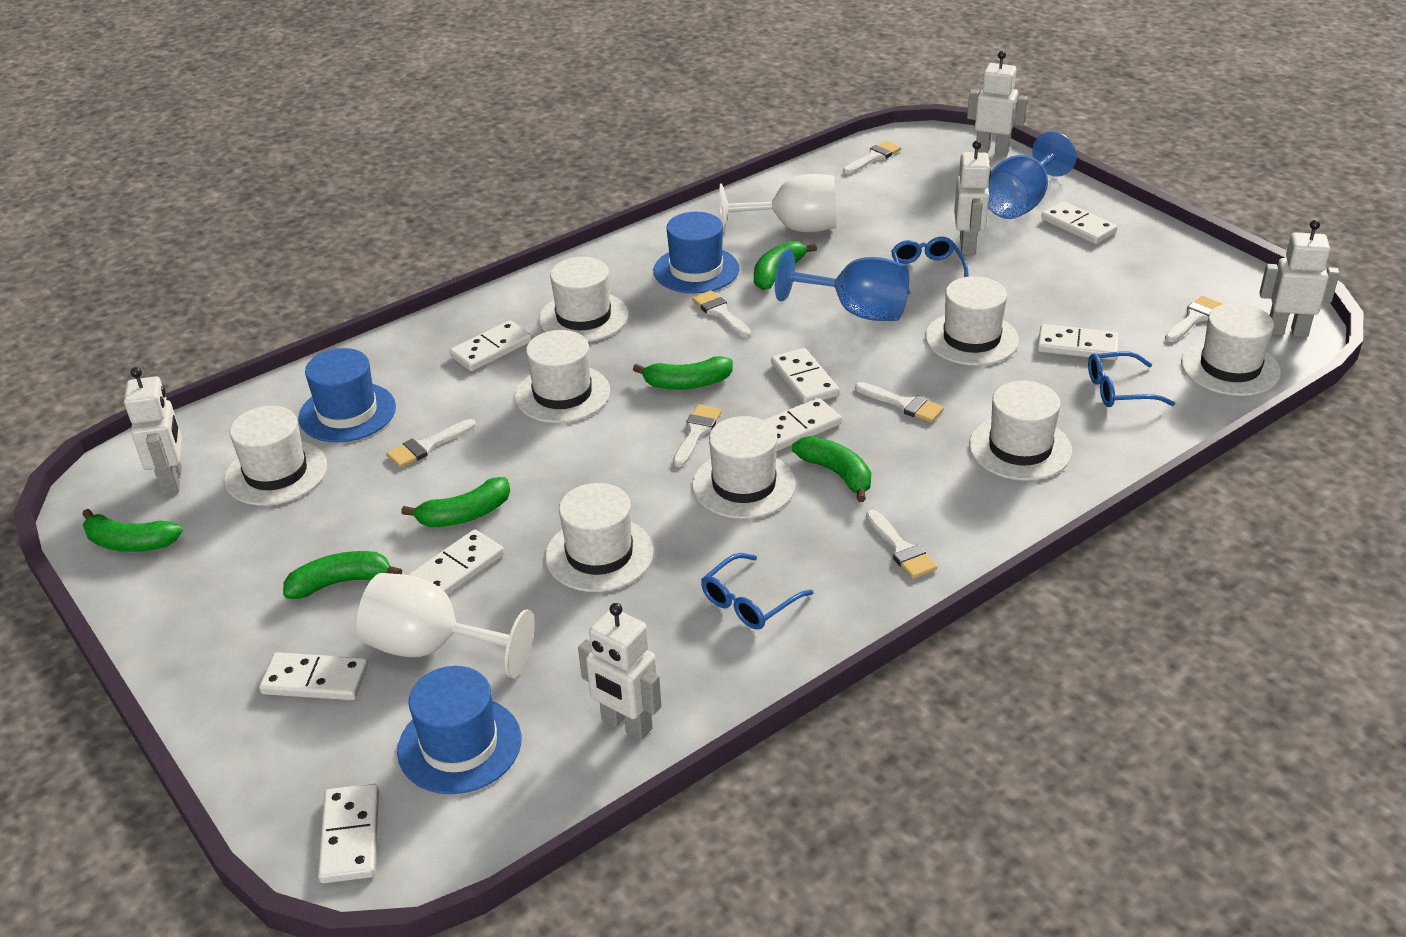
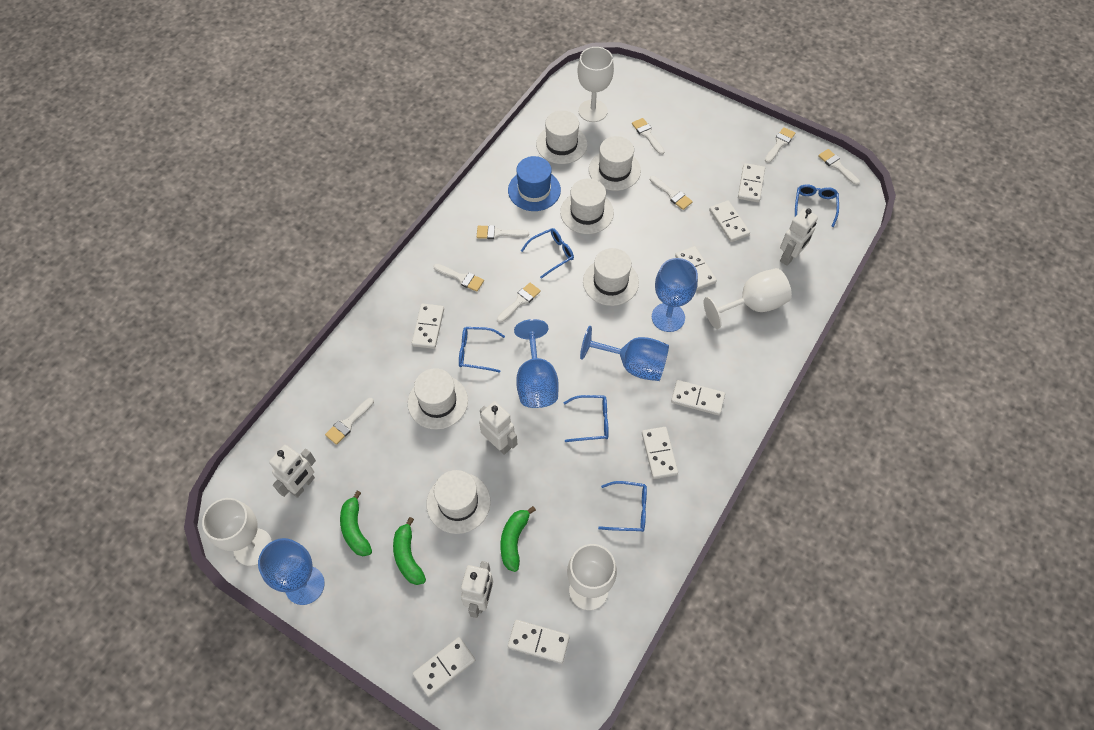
blue glasses: [701,553,813,630] [891,237,969,294] [1088,351,1175,407] = 3 -> [459,327,505,373] [521,228,574,279] [563,395,609,442] [598,481,647,532] [795,184,839,227] = 5
blue goblet: [775,249,909,321] [988,131,1077,219] = 2 -> [258,538,325,605] [514,319,559,408] [580,326,669,381] [652,258,698,332] = 4
blue hat: [298,348,396,442] [397,666,521,794] [653,212,739,294] = 3 -> [508,156,561,211] = 1
green banana: [82,509,183,552] [283,551,402,599] [401,477,510,527] [633,356,733,390] [754,241,817,290] [792,436,871,502] = 6 -> [340,491,372,556] [393,517,426,585] [500,506,536,572] = 3
white brush: [386,419,476,468] [673,404,722,467] [692,290,751,338] [843,141,901,174] [855,382,944,423] [866,510,937,579] [1165,296,1223,342] = 7 -> [325,398,374,445] [433,264,484,292] [477,225,529,239] [497,283,541,323] [632,118,665,155] [650,176,693,210] [765,127,795,163] [818,149,860,185] = 8
white goblet: [357,573,535,678] [719,174,836,233] = 2 -> [202,498,272,566] [567,544,617,610] [577,47,614,122] [704,268,792,329] = 4
white hat: [224,406,327,506] [515,330,610,423] [539,257,628,342] [545,483,654,592] [692,416,796,519] [925,276,1019,366] [969,381,1072,481] [1181,303,1281,396] = 8 -> [408,368,468,429] [427,470,491,534] [536,110,587,164] [560,178,614,234] [583,248,639,306] [589,136,641,191] = 6
white robot: [124,367,182,495] [578,603,662,740] [954,140,991,255] [967,51,1028,156] [1259,220,1340,337] = 5 -> [269,445,316,498] [461,561,493,618] [479,401,517,455] [780,208,818,266] = 4

